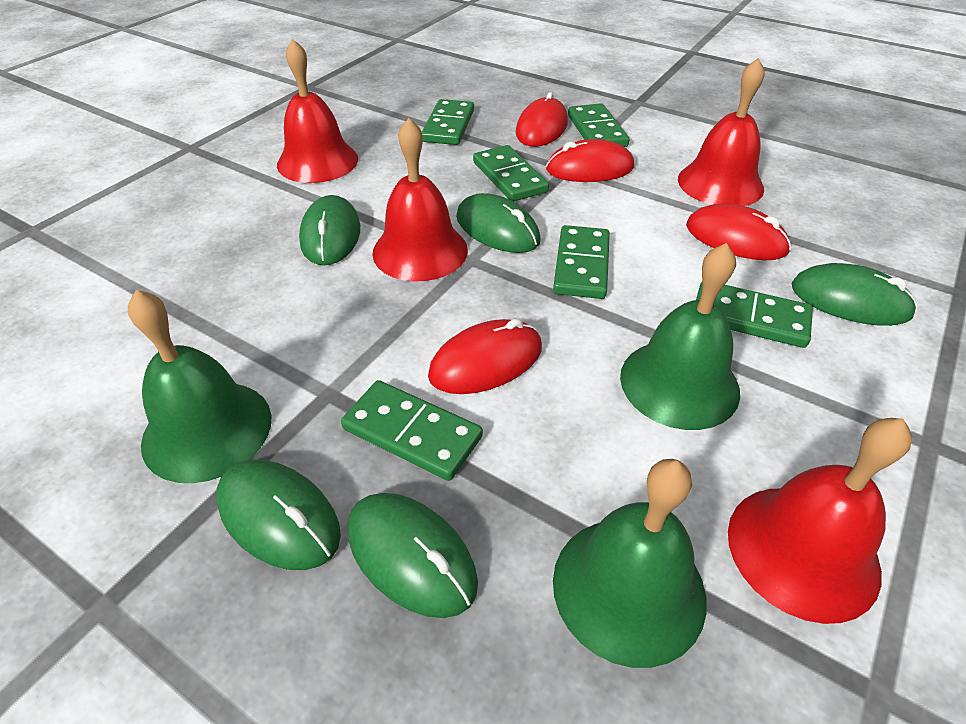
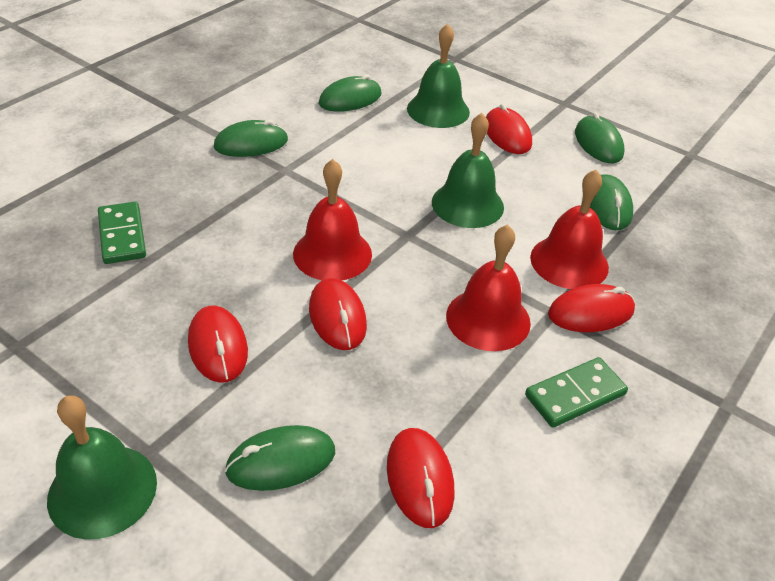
green domino: [341,380,483,481] [422,99,474,145] [473,145,549,202] [553,225,610,299] [568,103,629,147] [696,282,813,348] = 6 -> [98,202,146,264] [525,357,628,428] = 2
red bell: [277,39,358,183] [372,118,468,281] [678,58,765,206] [728,418,912,624] = 4 -> [293,159,372,280] [446,224,531,351] [530,170,609,289] = 3
red mouse: [428,319,542,394] [516,92,568,147] [546,139,634,182] [686,204,791,260] = 4 -> [188,305,248,383] [309,278,367,350] [387,428,454,528] [486,104,532,154] [548,284,635,332] = 5

